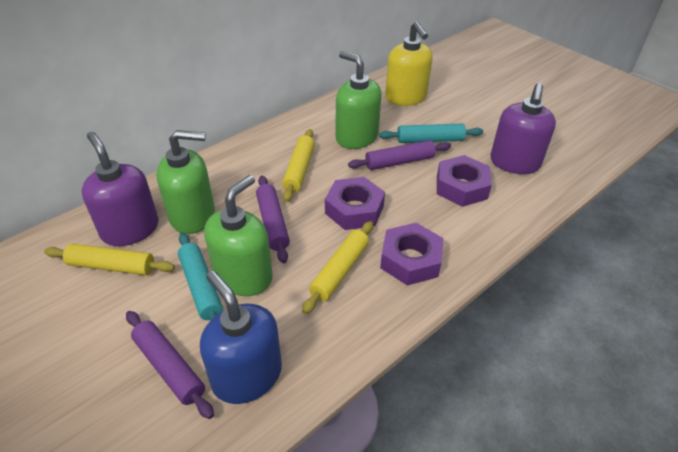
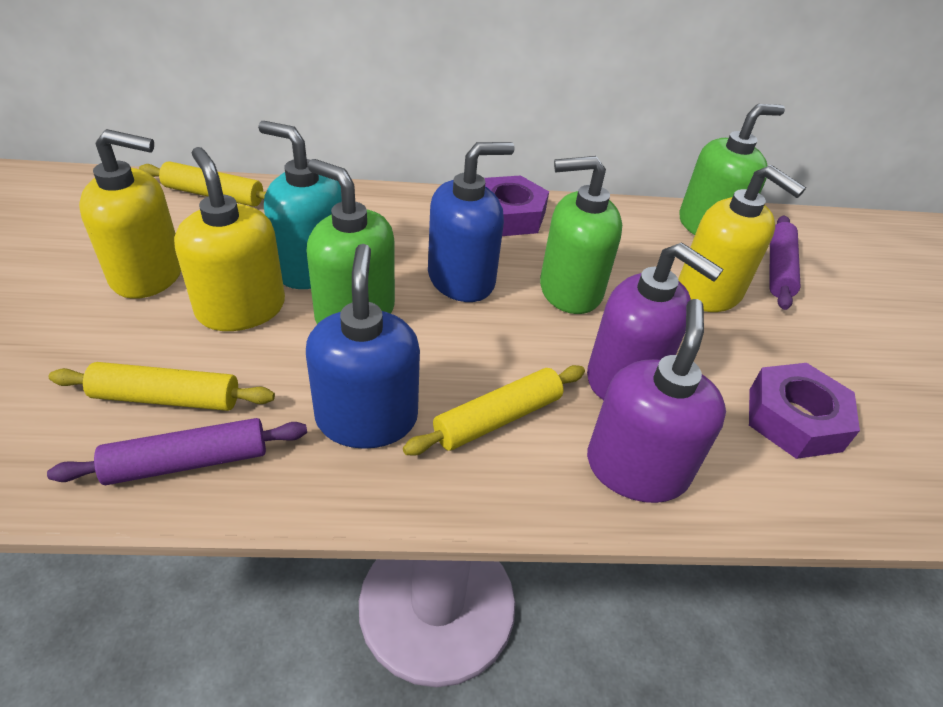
blue soap dispenser: [200,271,282,404] = 1 -> [306,244,420,449] [428,142,515,302] = 2
purple nut: [325,177,385,230] [380,223,444,286] [437,155,492,207] = 3 -> [484,175,549,236] [749,363,860,459] = 2
purple rolling pin: [126,311,214,419] [256,175,290,263] [348,140,451,170] = 3 -> [47,418,307,485] [769,216,800,310] = 2
turquoise rolling pin: [178,233,223,321] [379,124,483,143] = 2 -> none = 0
turquoise soap dispenser: none = 0 -> [258,121,342,289] = 1
yellow soap dispenser: [385,22,433,106] = 1 -> [79,129,181,299] [174,147,285,331] [678,165,806,312] = 3

